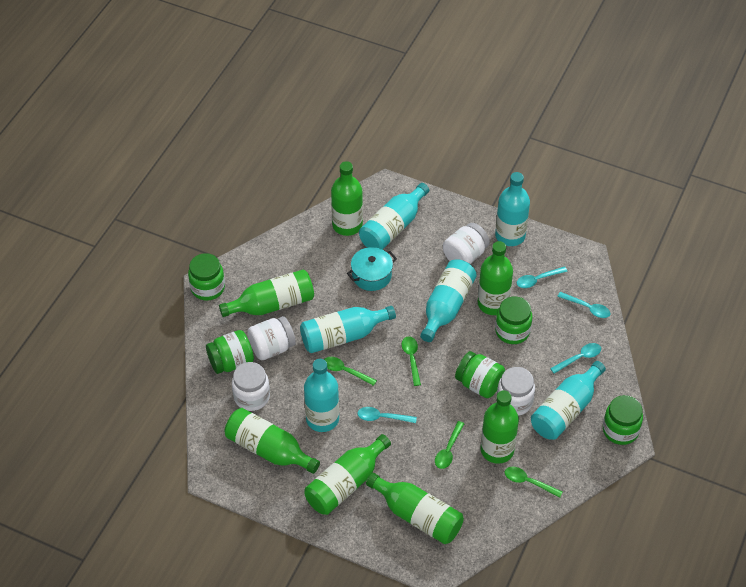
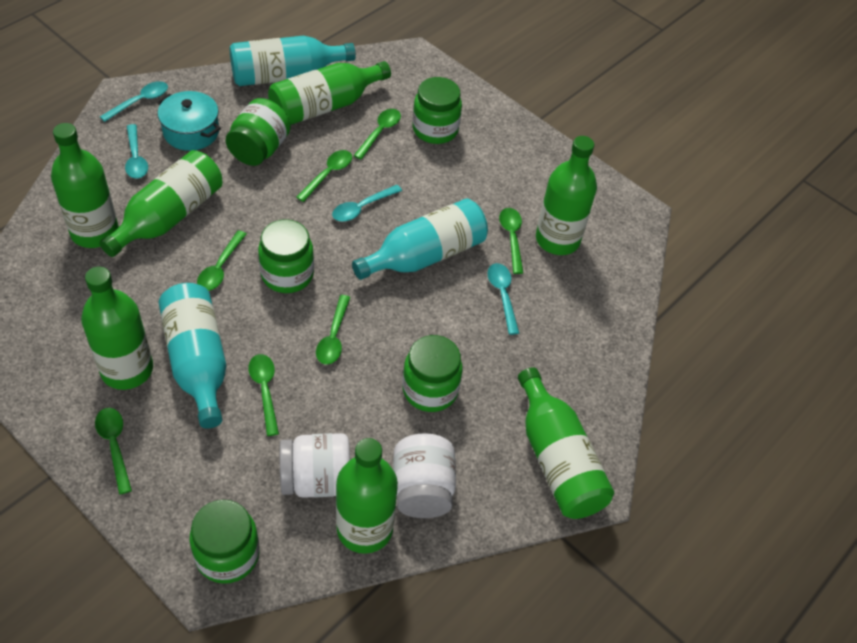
green spoon: [324,357,377,386] [402,336,421,386] [435,421,464,469] [504,467,563,498] = 4 -> [95,408,132,495] [197,230,246,291] [248,354,279,436] [296,150,352,202] [316,295,351,365] [353,109,401,159] [499,208,523,274] = 7
turquoise bottle: [300,306,396,353] [304,359,339,432] [359,183,429,250] [420,259,477,342] [495,172,530,246] [531,361,606,440] = 6 -> [159,283,226,429] [229,36,356,86] [352,198,488,280] = 3
white jar: [232,362,270,411] [248,316,296,360] [443,223,490,264] [497,367,535,416] = 4 -> [280,433,350,498] [393,434,456,518] = 2

